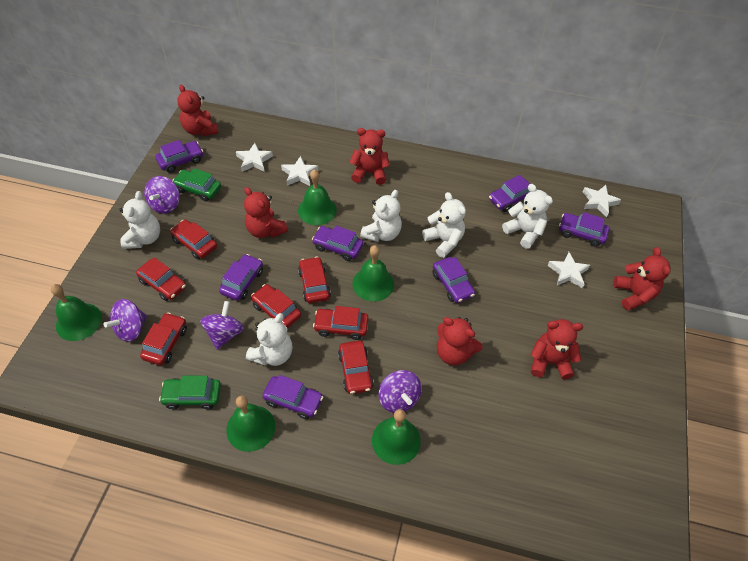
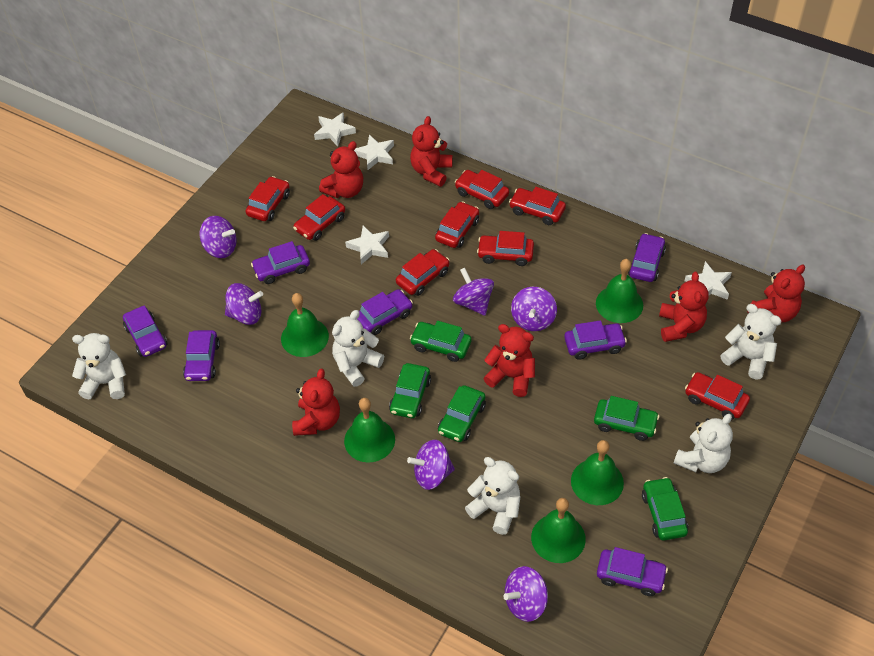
green car: [159,376,221,409] [172,168,221,201] = 2 -> [389,363,431,418] [410,321,471,362] [438,385,486,442] [594,396,659,441] [642,477,688,540] = 5
purple spinning top: [104,299,147,342] [144,176,180,214] [200,301,244,350] [379,370,422,413] = 4 -> [200,216,237,258] [225,283,263,325] [407,440,455,490] [453,268,494,316] [503,566,548,622] [511,287,557,331] = 6
red car: [136,257,186,301] [140,313,187,365] [170,220,217,259] [251,284,301,328] [298,257,331,303] [313,306,369,340] [338,341,374,394] = 7 -> [246,176,290,221] [293,194,345,241] [396,249,450,296] [435,201,479,248] [455,170,509,209] [477,231,534,266] [509,187,566,225] [685,372,750,420] = 8

